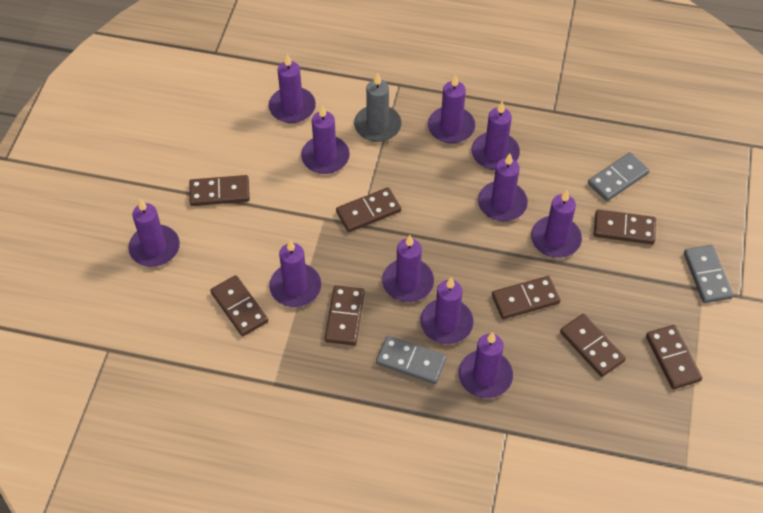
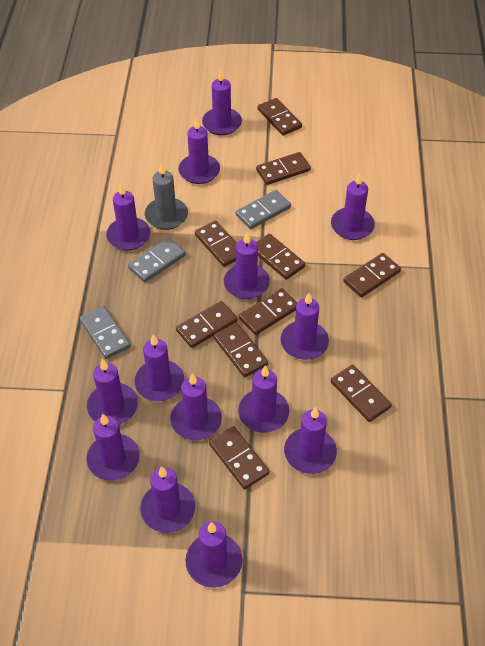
brown domino: [189,175,250,206] [210,275,268,336] [325,285,365,345] [336,187,401,232] [492,276,561,319] [560,314,626,377] [594,210,656,244] [646,325,702,389] = 8 -> [176,301,238,348] [195,221,237,267] [209,426,269,489] [213,323,268,377] [239,288,297,335] [256,152,311,185] [256,234,305,280] [257,98,302,136] [331,365,392,422] [343,253,401,297] = 10
purple candle: [128,199,180,267] [269,54,316,123] [269,240,322,307] [301,105,350,174] [382,235,434,302] [420,277,473,344] [428,74,475,144] [459,332,513,398] [471,101,520,170] [478,153,528,221] [531,190,582,258] = 11 -> [86,414,140,481] [87,359,138,425] [106,184,151,250] [134,334,184,401] [140,466,195,533] [170,373,222,440] [178,117,220,184] [185,521,243,588] [202,70,242,135] [224,232,270,299] [238,365,289,433] [280,293,329,360] [284,407,337,474] [331,173,375,240] = 14

